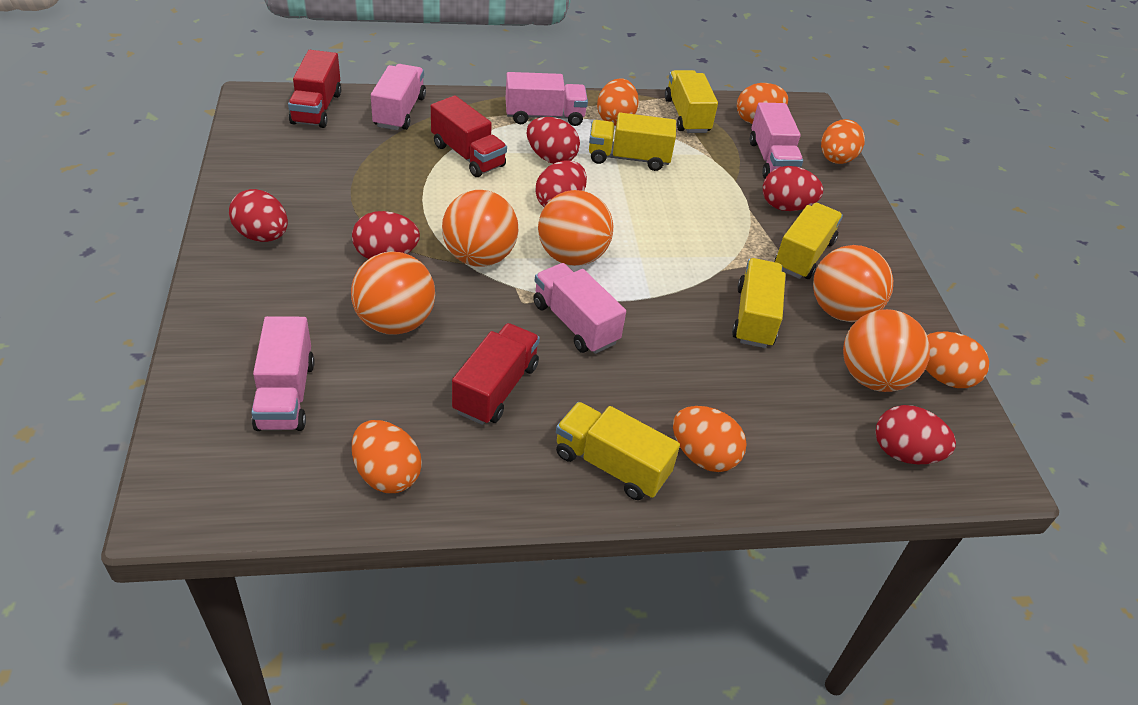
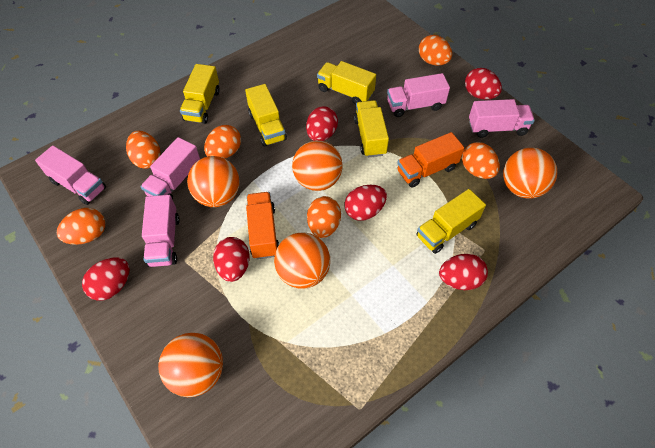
orange truck: none = 0 -> [246,192,279,259] [397,132,464,188] = 2
red truck: [288,50,341,128] [431,95,507,177] [452,323,540,425] = 3 -> none = 0

